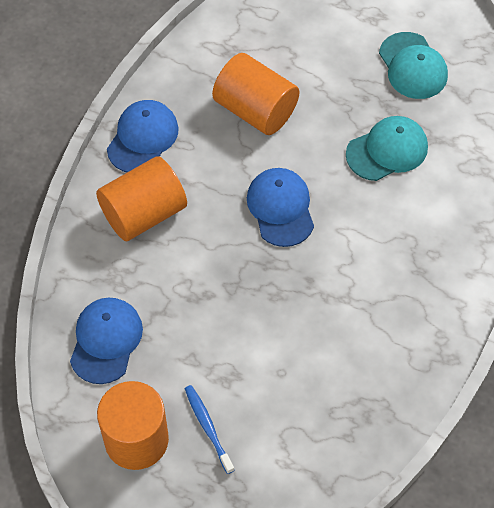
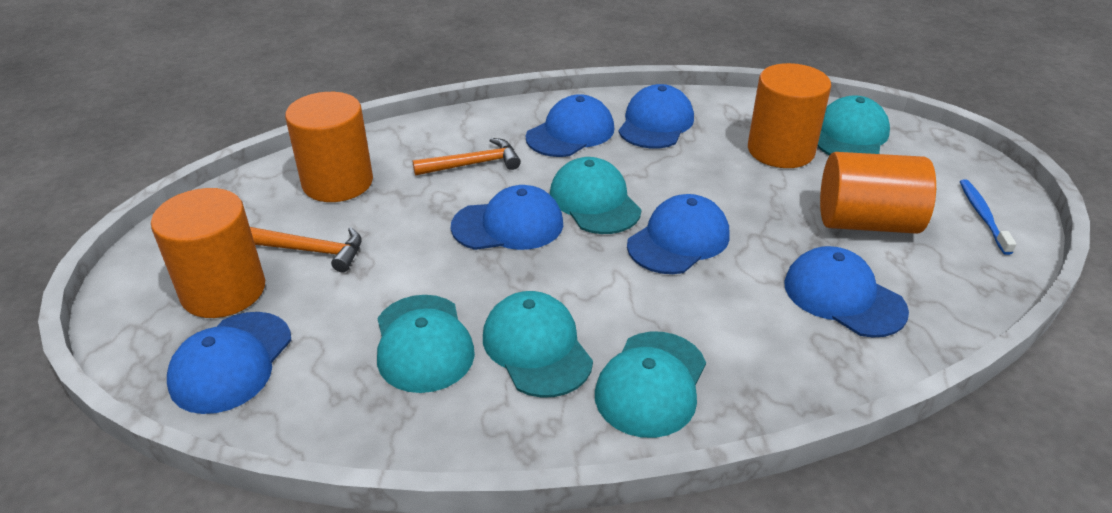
blue cap: [70,298,143,384] [107,100,179,172] [247,168,314,247] = 3 -> [167,312,291,414] [451,185,563,250] [526,94,614,157] [619,84,694,149] [627,194,730,274] [784,246,909,338] = 6
orange cylinder: [96,156,187,241] [97,381,169,470] [212,53,299,135] = 3 -> [151,188,265,318] [285,92,373,202] [748,63,831,168] [820,152,936,234] = 4
orange hammer: none = 0 -> [250,227,362,272] [413,138,521,176] = 2
turquoise cap: [346,116,428,181] [379,32,448,99] = 2 -> [377,295,475,393] [483,291,593,398] [550,157,641,234] [595,332,706,438] [817,95,890,155] = 5

